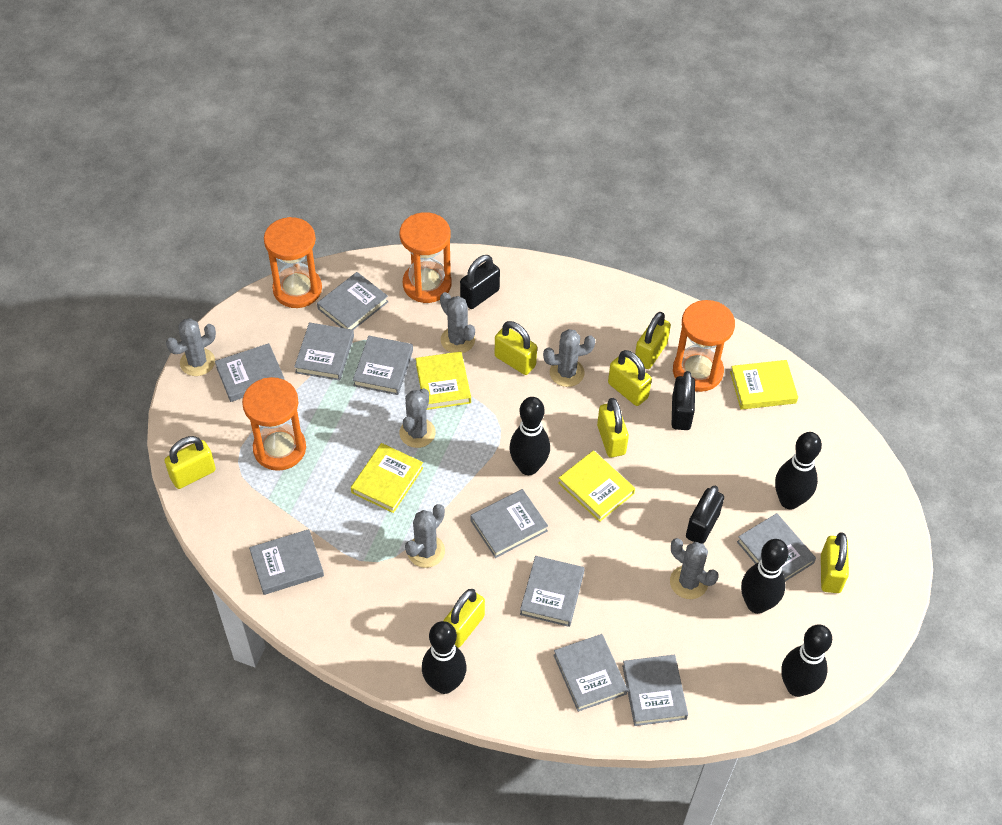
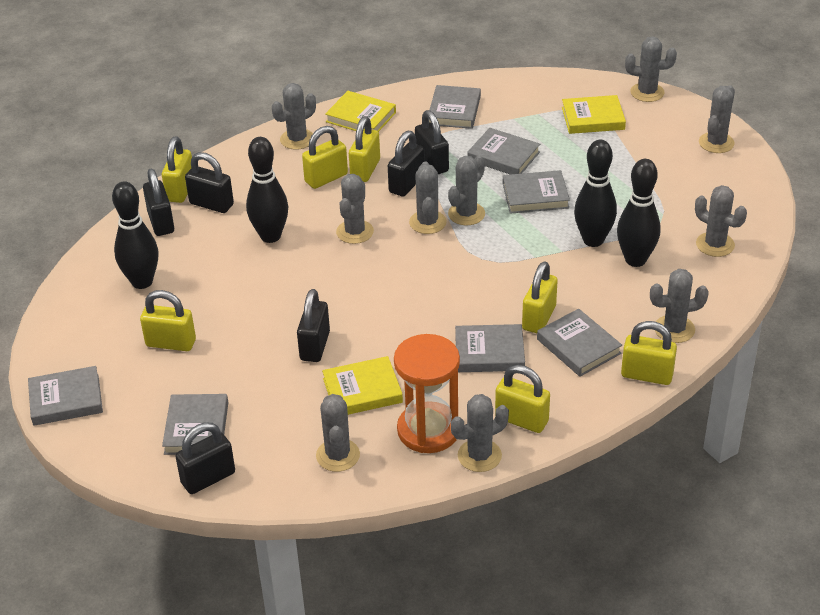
black bowling pin: [422,621,467,694] [509,397,550,475] [741,539,789,614] [775,432,822,510] [781,624,832,697] = 5 -> [112,181,158,289] [246,137,288,243] [574,140,617,247] [617,159,660,267] = 4
black padlock: [460,255,500,309] [672,371,695,430] [686,486,724,544] = 3 -> [143,168,174,236] [175,422,235,494] [185,152,234,213] [297,289,330,362] [388,131,425,197] [415,110,449,174] = 6
grey book: [215,343,285,402] [249,529,324,595] [294,322,354,381] [317,272,388,330] [353,335,413,395] [470,489,548,558] [520,556,585,627] [553,634,628,712] [622,655,688,726] [737,513,816,581] = 10 -> [28,366,103,426] [162,394,228,455] [429,85,481,129] [455,324,525,372] [467,128,540,175] [503,170,570,214] [537,309,622,377] = 7
grey cactus: [166,318,216,376] [399,388,436,448] [405,504,445,568] [440,292,475,353] [543,329,595,387] [670,538,719,599] = 6 -> [272,83,316,150] [316,394,360,472] [336,174,374,244] [409,161,447,234] [448,155,485,225] [451,394,509,472] [625,37,677,102] [650,269,709,343] [695,185,747,257] [699,85,735,153] = 10
orange hourglass: [242,377,306,471] [264,217,322,308] [400,212,451,303] [673,300,735,392] = 4 -> [394,334,460,453] = 1
yellow book: [351,443,423,513] [416,351,471,410] [558,450,635,522] [730,360,798,410] = 4 -> [322,356,403,415] [325,91,396,132] [562,95,626,134] = 3

